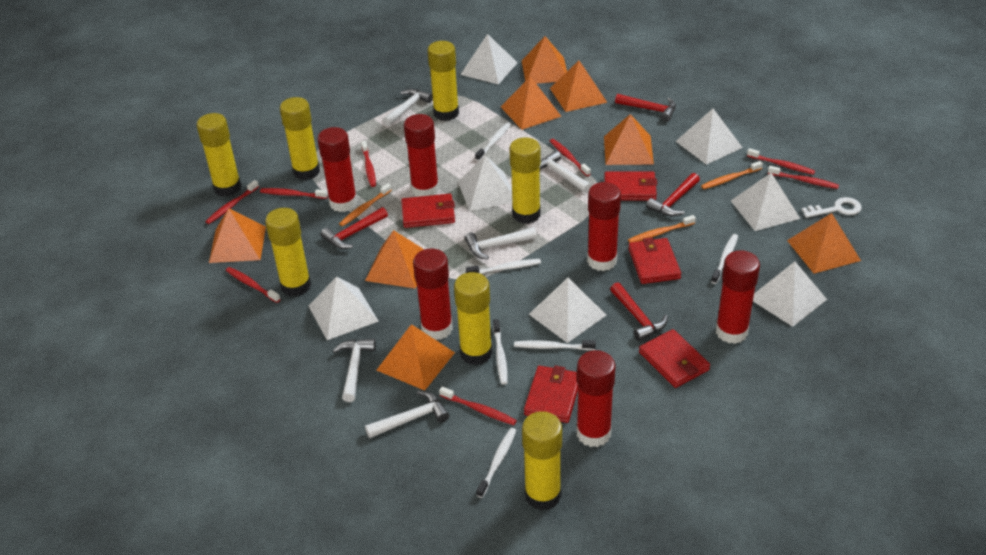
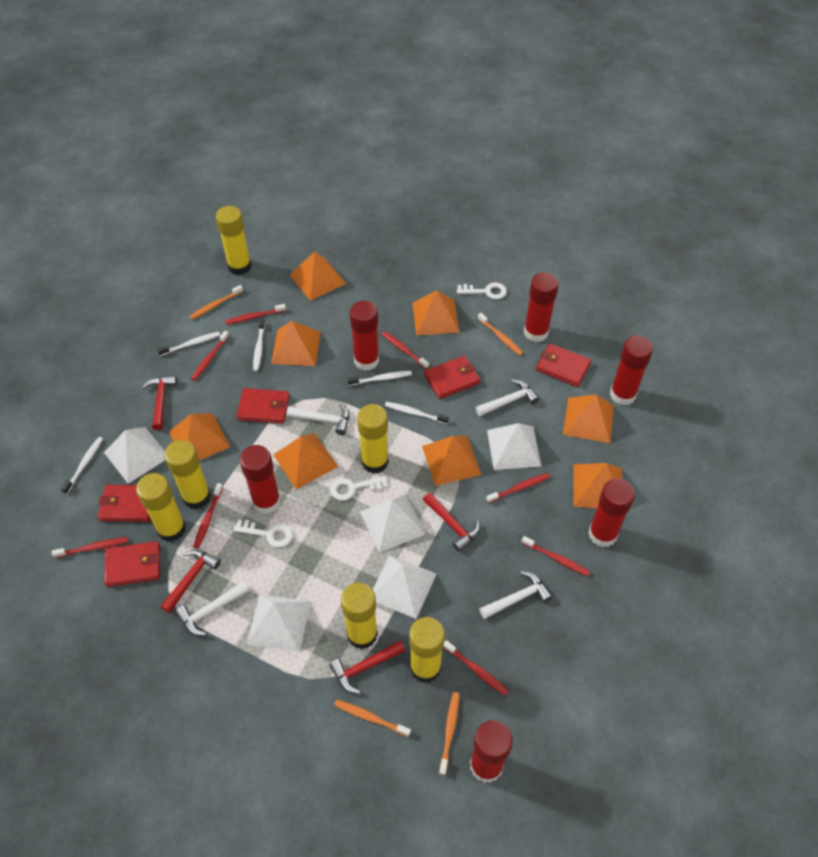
orange toothbrush: [339,183,392,226] [628,215,696,243] [701,161,763,189] = 3 -> [189,285,243,320] [334,700,411,737] [439,692,460,775] [478,313,523,355] = 4
white hammer: [333,339,376,402] [365,391,449,438] [382,89,433,127] [465,227,537,260] [539,151,592,193] = 5 -> [175,582,249,636] [287,403,349,435] [476,379,539,416] [479,571,552,619] = 4
white key: [802,197,862,218] = 1 -> [234,520,293,548] [330,476,388,501] [457,282,507,299] = 3
white pyramid: [309,277,379,340] [458,155,513,211] [460,34,518,85] [529,278,606,343] [676,109,743,165] [731,173,800,231] [753,262,827,327] = 7 -> [104,427,165,484] [247,594,311,652] [360,494,426,553] [373,555,436,619] [487,423,541,470] = 5
white toothbrush: [466,259,541,274] [475,122,511,161] [476,428,516,498] [493,319,508,385] [514,340,596,350] [711,234,738,284] = 6 -> [61,437,103,494] [157,332,220,356] [253,318,265,371] [348,371,412,386] [385,402,449,424] = 5
yellow glue stick: [196,113,241,197] [265,208,311,297] [280,97,320,180] [427,41,459,121] [454,272,493,365] [509,137,541,224] [522,411,562,511] = 7 -> [136,473,186,542] [164,440,211,509] [216,206,252,275] [341,583,378,649] [357,404,389,474] [409,617,445,683] = 6

